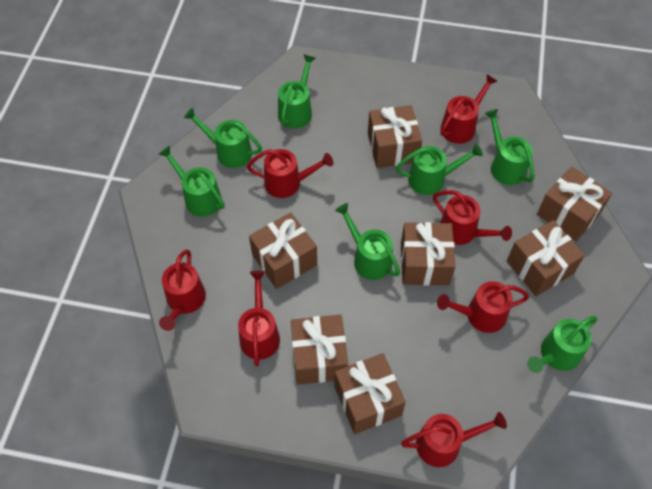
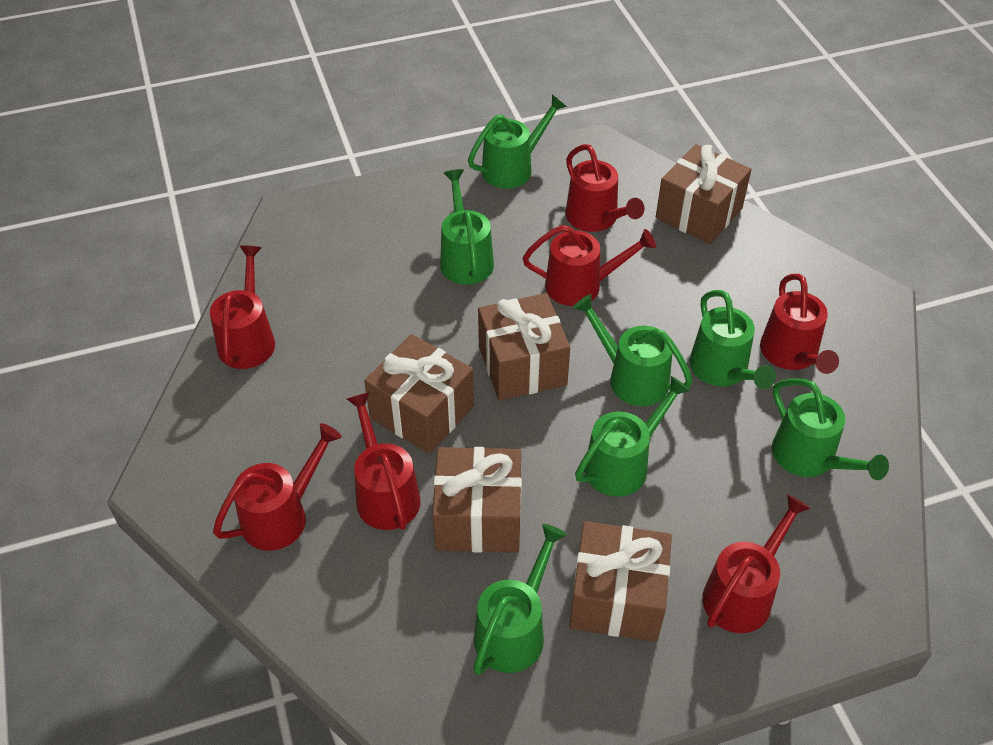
brown gift: [249,213,317,289] [291,315,348,385] [334,353,406,434] [368,105,422,168] [401,222,456,286] [507,220,585,296] [537,166,612,241] = 7 -> [364,334,474,454] [432,447,522,553] [478,293,570,401] [570,521,672,642] [656,144,751,244] = 5

